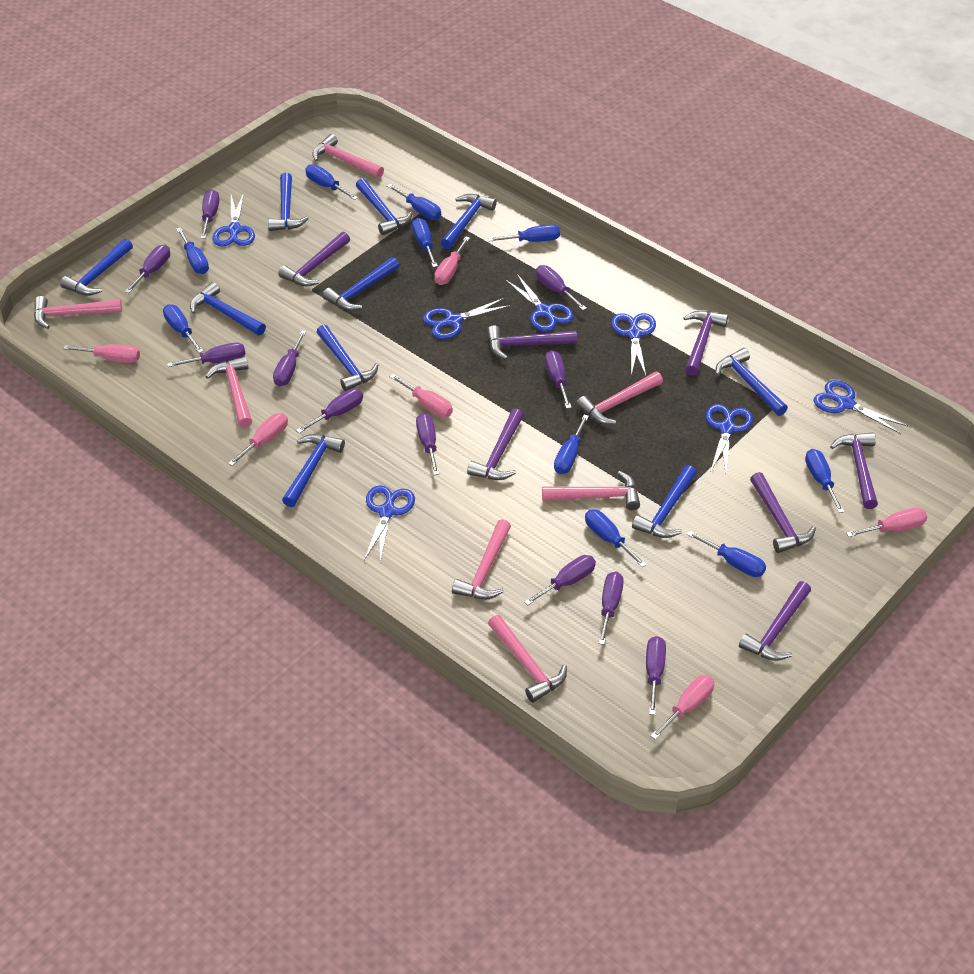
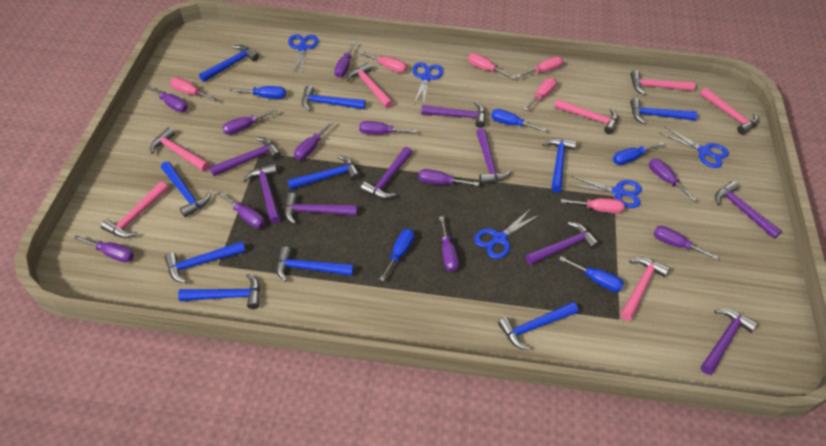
blue scissors: [212,193,255,247] [364,485,415,562] [423,298,512,339] [505,274,574,332] [611,313,656,376] [706,404,753,475] [813,380,908,434] = 7 -> [288,34,319,76] [412,62,443,104] [474,209,539,259] [569,176,642,208] [660,126,729,168] = 5
blue screwdriver: [163,304,204,353] [176,227,209,274] [305,164,358,200] [387,184,441,220] [412,218,438,267] [488,225,560,242] [554,415,589,474] [585,509,647,567] [687,531,766,577] [805,449,844,513] = 10 -> [230,86,286,99] [379,229,414,281] [491,109,547,132] [559,256,624,292] [613,142,664,165] = 5
purple hammer: [278,232,350,286] [467,409,524,480] [487,325,577,360] [683,311,728,376] [739,581,811,661] [750,472,816,553] [830,432,878,509] = 7 -> [209,137,281,176] [243,163,281,224] [285,193,357,225] [360,147,413,199] [421,102,486,128] [476,128,512,184] [526,222,599,265] [701,309,758,375] [715,181,782,239] = 9

